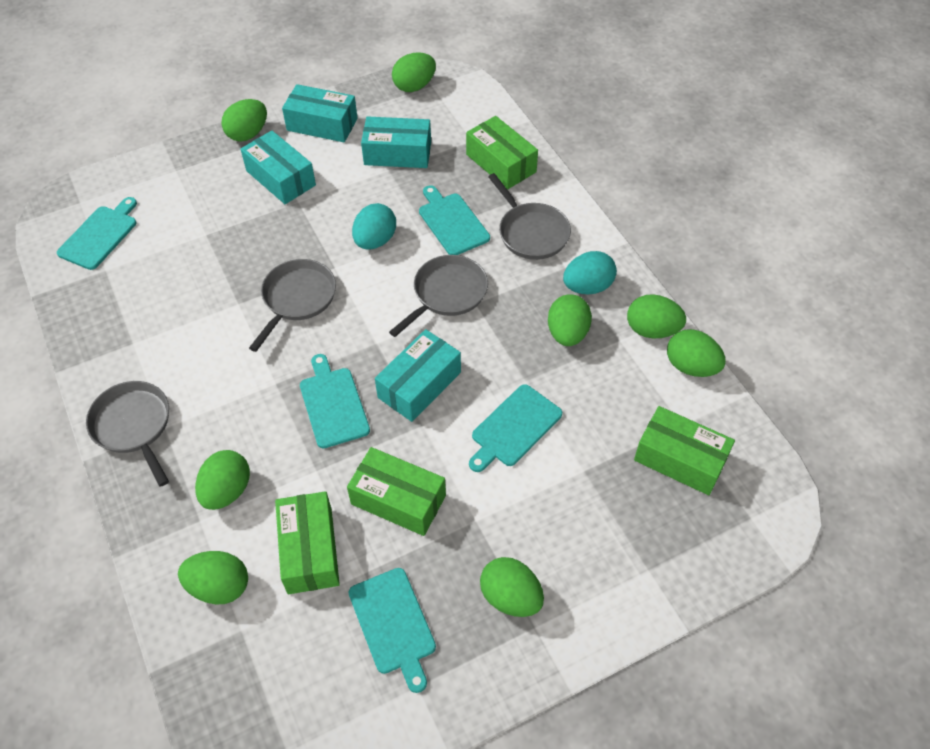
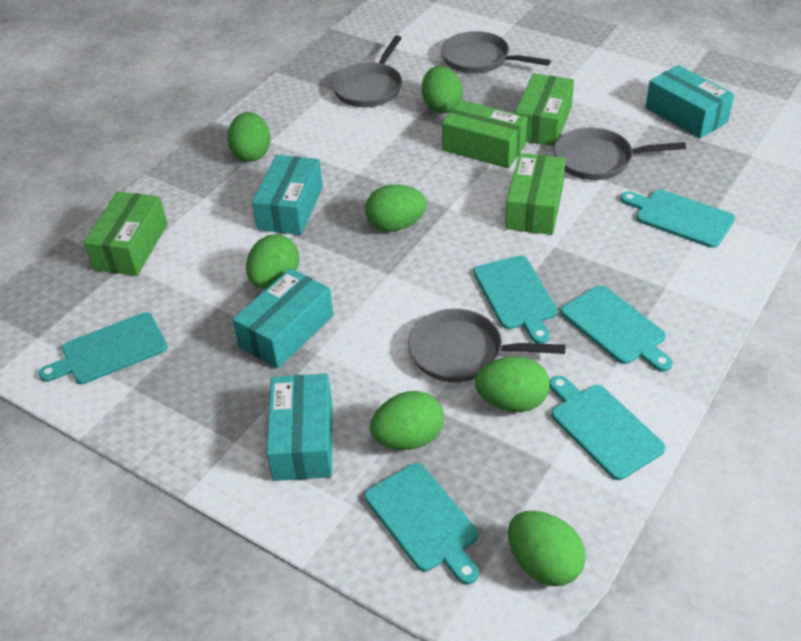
green egg: [178,551,248,605] [195,450,250,510] [221,99,267,142] [392,52,436,92] [480,557,544,617] [548,294,592,346] [627,294,686,338] [667,329,726,377] = 8 -> [227,112,270,162] [246,234,299,289] [365,185,427,232] [370,391,444,450] [422,66,463,113] [475,356,550,412] [508,511,586,586] = 7
turquoise cutting board: [57,197,137,270] [300,354,370,448] [349,568,436,693] [419,185,490,255] [469,384,562,472] = 5 -> [39,312,167,384] [365,463,479,584] [473,256,558,344] [550,376,666,480] [561,285,673,372] [620,189,735,248] = 6
turquoise egg: [352,203,396,249] [563,251,617,294] = 2 -> none = 0

